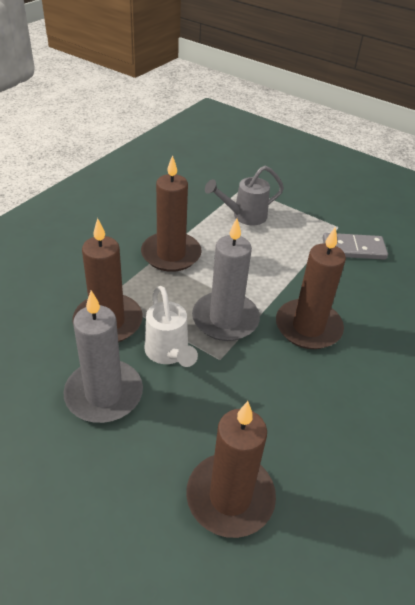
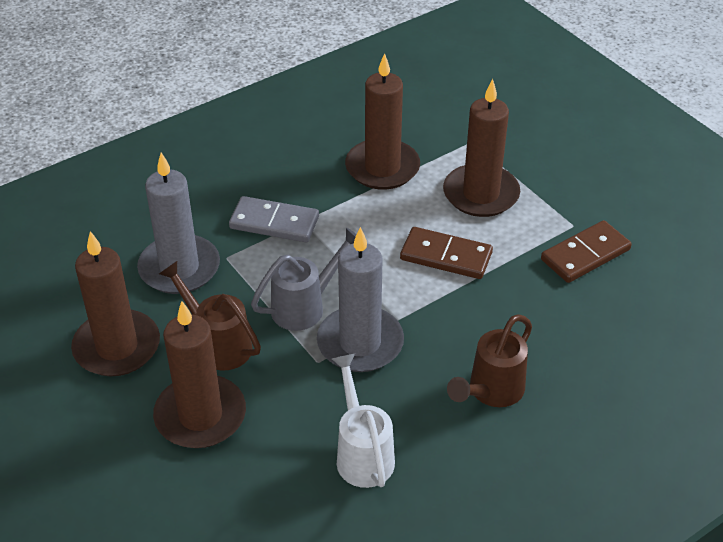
brown domino: none = 0 -> [400,227,493,279] [541,220,632,283] = 2
brown watering can: none = 0 -> [159,261,261,371] [447,314,532,407] = 2

